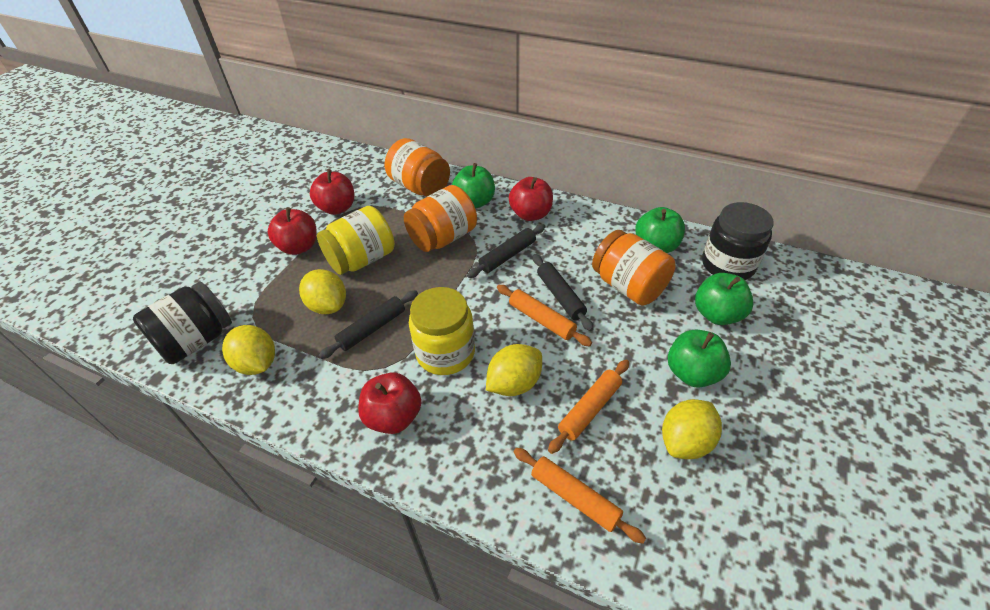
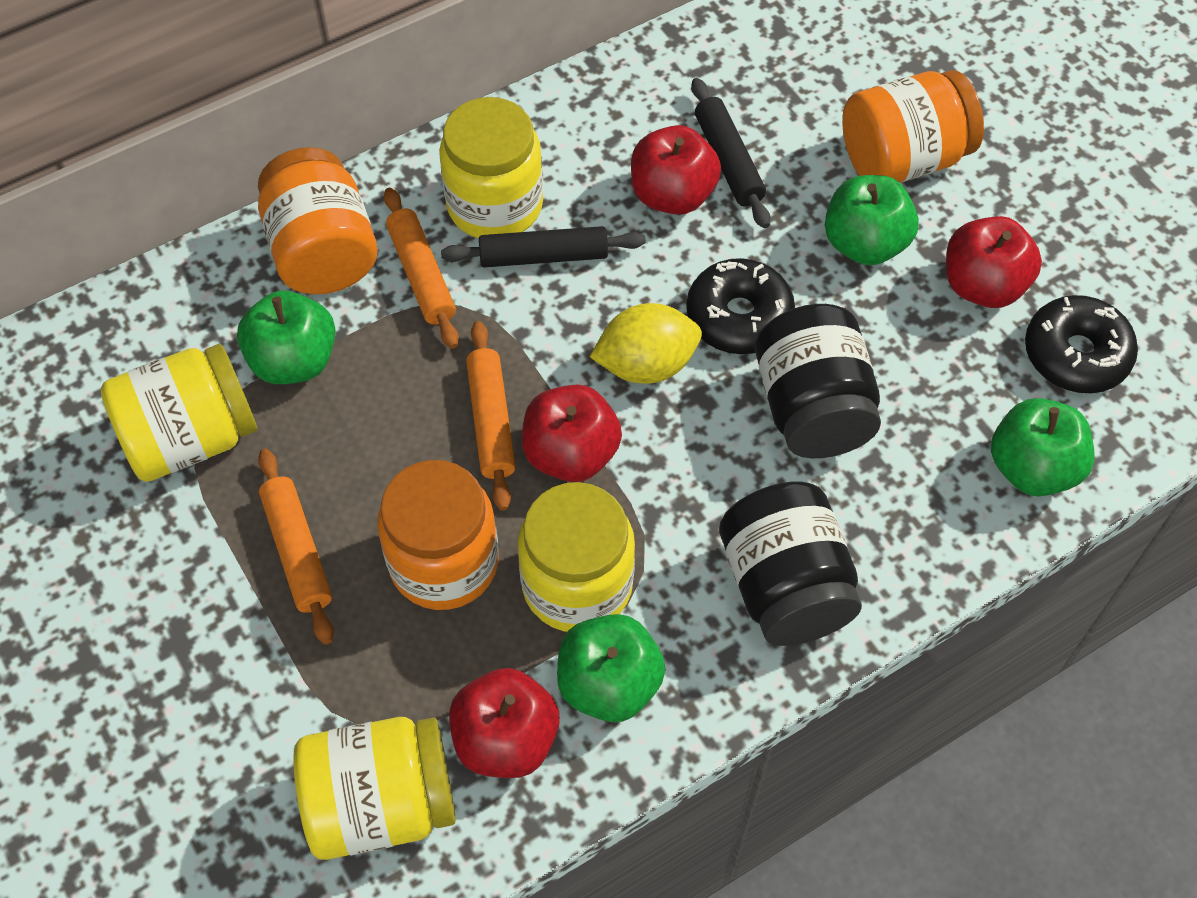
black donut: none = 0 -> [686,258,795,354] [1025,295,1138,393] = 2
black rolling pin: [318,290,418,359] [467,224,545,278] [533,254,594,331] = 3 -> [441,226,645,267] [691,78,770,228] = 2
yellow jar: [317,206,395,275] [409,287,475,375] = 2 -> [100,344,257,482] [293,717,456,860] [439,97,543,238] [518,482,635,632] = 4
yellow lemon: [222,325,275,375] [299,269,346,314] [486,344,542,396] [662,399,722,459] = 4 -> [590,303,702,384] = 1

